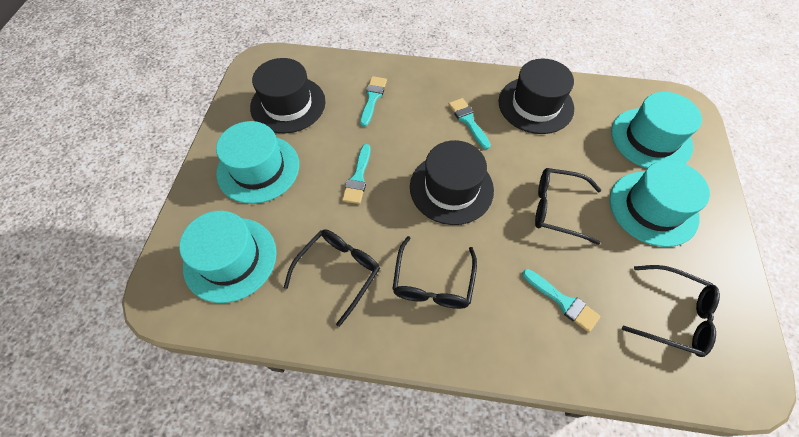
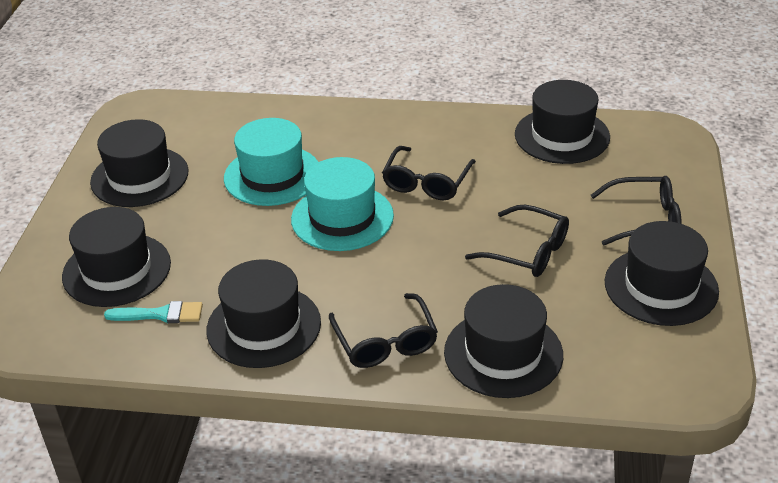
black hat: [250,58,326,133] [410,140,494,225] [499,59,574,134] = 3 -> [62,207,171,307] [90,119,188,207] [206,259,321,368] [444,284,563,398] [515,80,610,164] [605,221,719,326] = 6
turquoise brush: [342,144,371,204] [360,76,387,127] [449,98,491,149] [522,269,600,332] = 4 -> [104,301,203,323] = 1
turquoise hat: [179,211,276,303] [216,121,299,204] [610,160,710,247] [611,92,702,168] = 4 -> [224,118,318,206] [291,157,394,251] = 2

